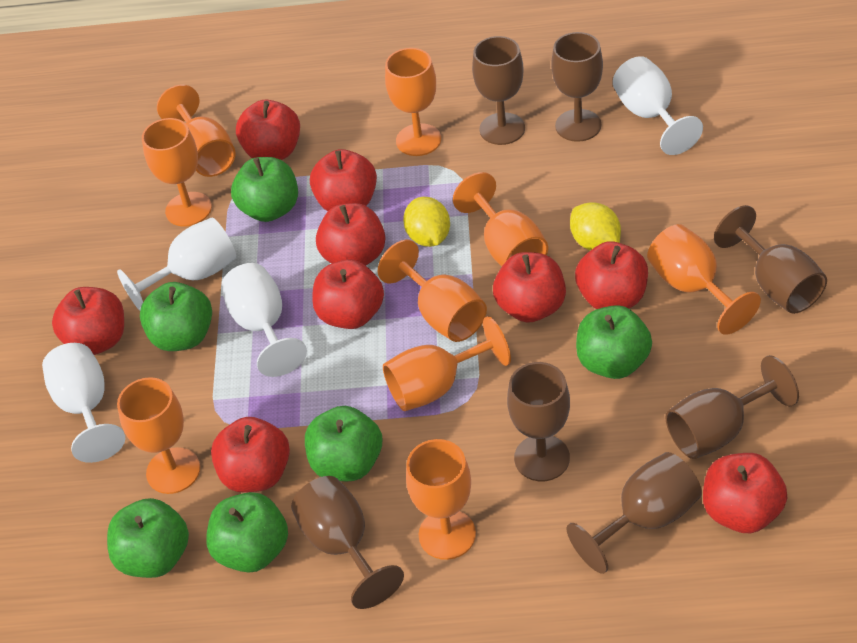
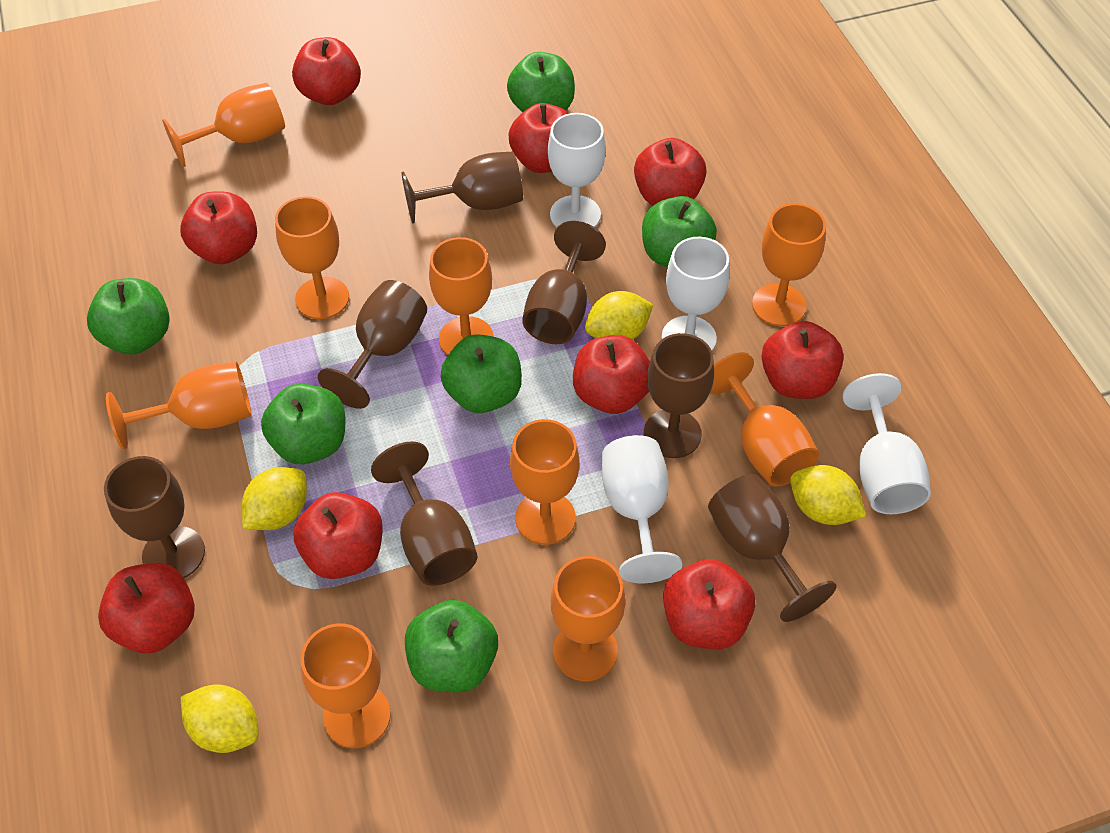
yellow lemon: [403,197,450,247] [570,202,621,251] = 2 -> [181,685,259,753] [242,467,307,530] [585,291,653,340] [790,465,866,525] = 4

